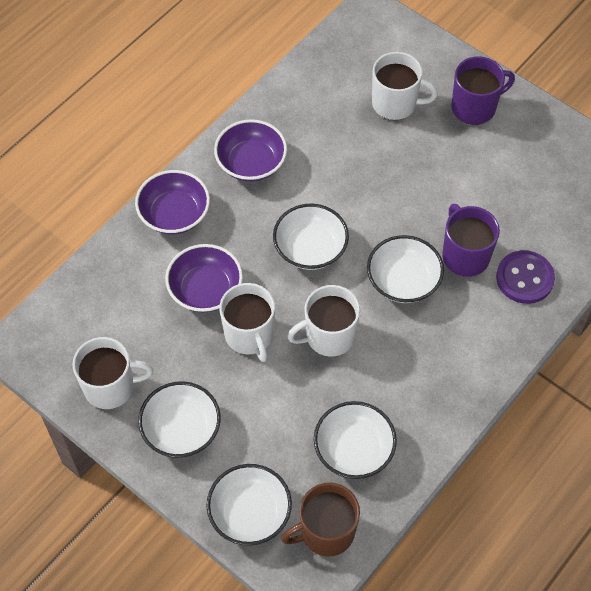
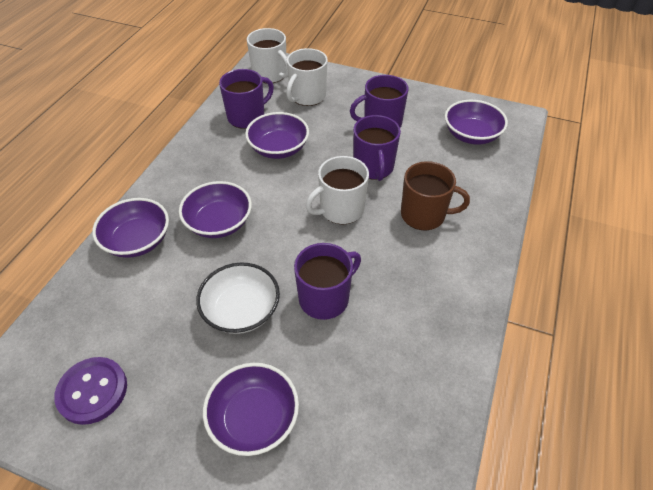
purple bowl: [135,170,210,234] [165,244,243,312] [214,119,287,182] = 3 -> [92,198,169,258] [179,181,252,238] [203,363,299,456] [245,112,309,159] [445,100,508,145] = 5
purple mug: [442,204,500,277] [451,56,515,125] = 2 -> [219,69,274,129] [294,243,361,320] [350,75,408,128] [353,115,401,181] = 4
white bowl: [138,381,221,458] [206,464,292,545] [273,204,349,270] [314,401,397,479] [367,235,444,303] = 5 -> [196,263,280,334] = 1
white mug: [72,337,153,409] [219,283,275,362] [287,285,360,357] [372,52,438,120] = 4 -> [247,28,288,83] [286,48,328,106] [306,156,369,224] = 3

